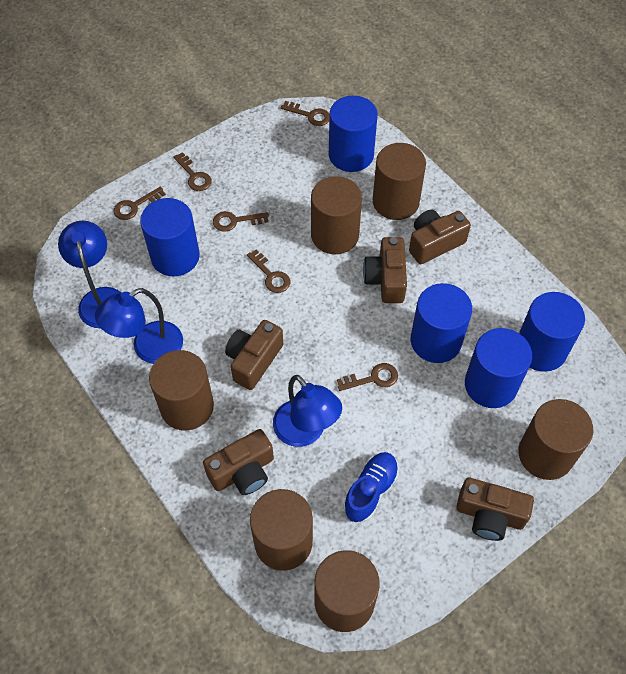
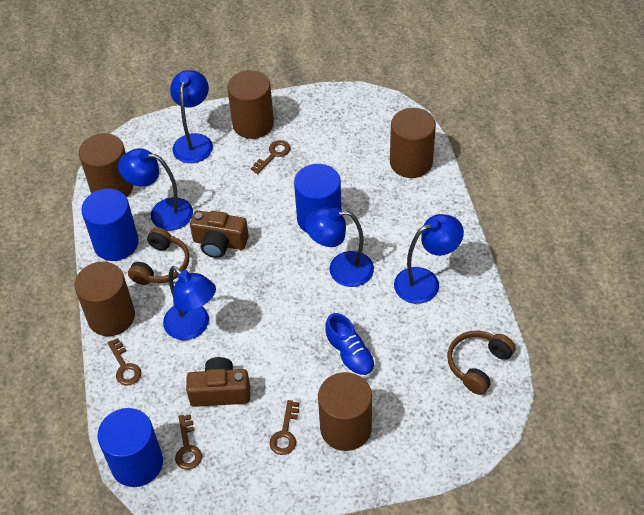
blue cylinder: [140,198,200,276] [329,96,378,172] [411,283,472,363] [465,328,532,408] [519,292,585,372] = 5 -> [81,189,139,261] [97,408,163,487] [294,164,341,233] = 3
blue lamp: [58,221,121,328] [95,288,183,364] [273,375,342,447] = 3 -> [118,148,193,231] [163,266,216,340] [170,70,213,163] [305,207,374,287] [394,214,464,304] = 5
brown camera: [203,429,274,495] [225,320,283,390] [363,237,407,303] [409,209,471,264] [456,478,534,541] = 5 -> [186,357,250,407] [190,210,249,258] = 2
brown cylinder: [149,350,214,430] [250,489,313,571] [311,176,362,254] [314,550,380,632] [373,143,426,220] [518,399,594,480] = 6 -> [74,262,135,336] [79,133,134,197] [227,70,274,139] [318,372,372,451] [390,108,436,178] = 5
brown headphones: none = 0 -> [128,227,189,285] [447,331,516,395] = 2
brown key: [113,187,166,220] [173,152,212,191] [213,211,269,232] [247,250,290,293] [281,101,329,126] [337,363,398,391] = 6 -> [107,338,141,385] [175,415,202,470] [251,140,291,174] [269,400,299,455] = 4

